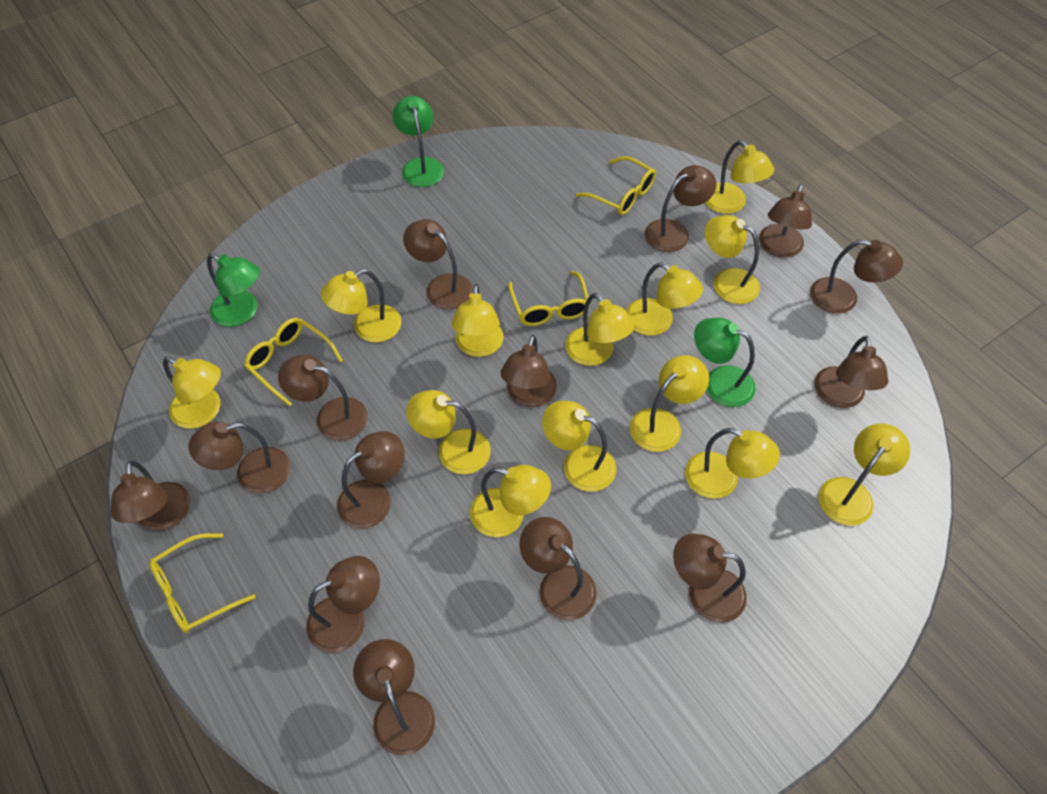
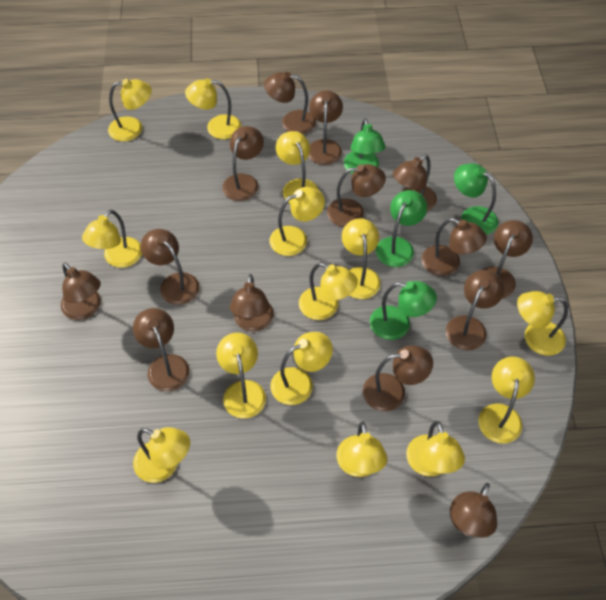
green lamp: [207,253,260,327] [392,96,444,187] [694,318,756,407] = 3 -> [344,118,386,174] [370,281,437,340] [376,190,427,267] [454,163,498,235] = 4
yellow glasses: [149,533,256,633] [244,318,343,406] [508,271,589,326] [576,156,656,215] = 4 -> none = 0
yellow lamp: [163,357,221,429] [321,269,402,342] [406,390,491,474] [452,284,504,357] [470,465,551,537] [542,401,616,492] [565,293,634,366] [626,262,703,336] [630,355,709,452] [685,428,780,499] [705,140,774,214] [705,215,760,304] [819,424,910,526] = 13 -> [82,210,142,268] [108,79,152,141] [133,427,190,483] [185,78,241,139] [216,333,266,419] [270,187,325,256] [270,332,333,405] [276,131,318,203] [299,263,358,320] [337,421,387,477] [342,218,381,299] [406,421,465,476] [478,357,535,444] [517,291,568,356] = 14

